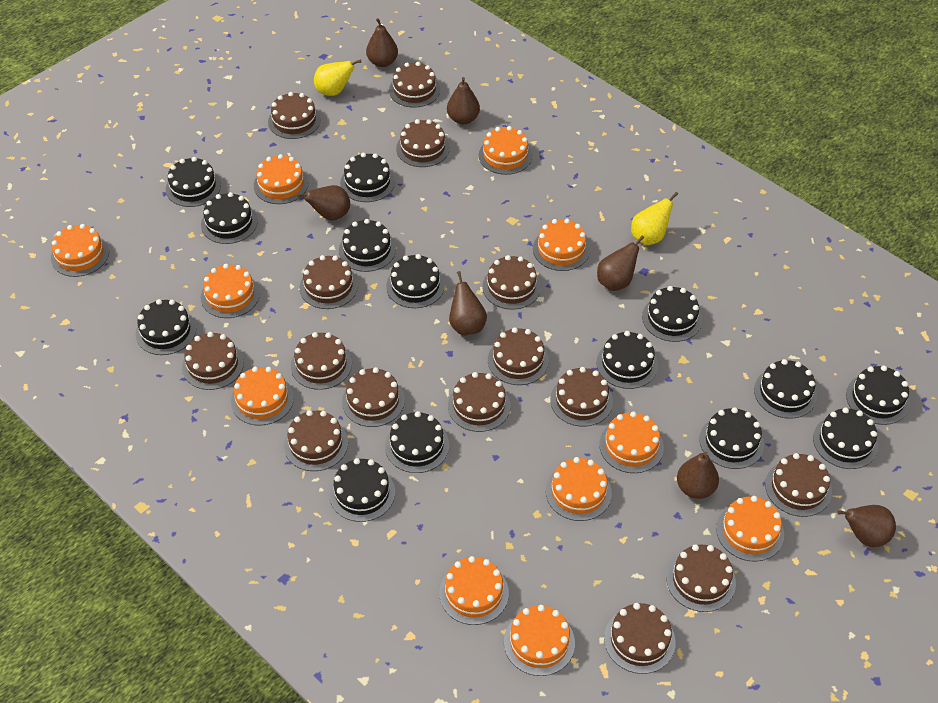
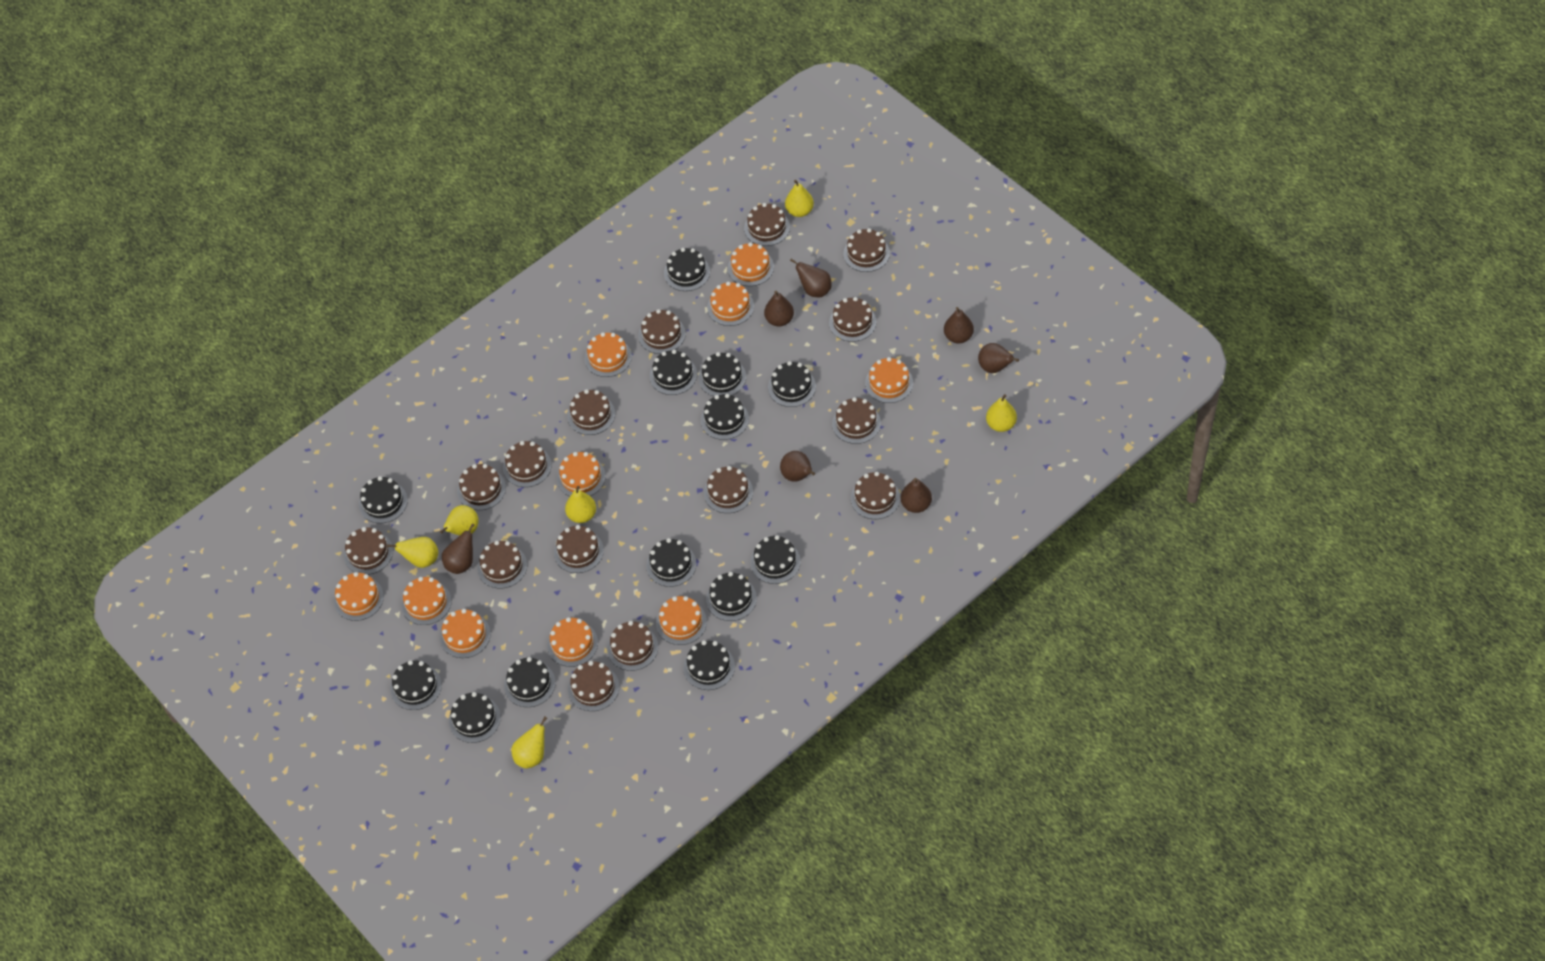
black cake: [135,299,196,355] [166,157,221,207] [201,192,258,244] [329,458,395,522] [339,219,396,272] [340,153,395,202] [385,411,449,473] [386,254,445,308] [596,331,658,389] [642,286,702,342] [699,407,764,469] [754,359,817,419] [813,407,878,469] [846,365,910,425] = 14 -> [359,476,408,523] [390,660,442,710] [449,692,501,743] [504,657,556,707] [646,538,697,587] [650,350,697,395] [664,248,710,291] [683,640,735,690] [699,352,746,397] [701,394,749,440] [706,572,757,621] [750,535,801,584] [768,361,816,407] = 13
orange cake: [51,224,109,277] [201,264,260,318] [231,367,294,426] [254,154,309,204] [439,556,509,625] [479,126,532,175] [504,605,575,676] [533,219,590,271] [546,457,612,521] [599,411,664,473] [716,496,784,562] = 11 -> [334,572,384,621] [401,577,452,625] [440,609,491,658] [547,617,598,667] [557,452,606,496] [585,332,632,377] [656,596,707,645] [707,282,754,326] [728,242,774,286] [865,357,913,403] = 10
yellow pear: [314,59,361,96] [631,192,678,245] = 2 -> [387,537,438,568] [440,505,478,535] [511,717,547,768] [565,486,596,523] [785,180,814,217] [986,394,1017,432] = 6

